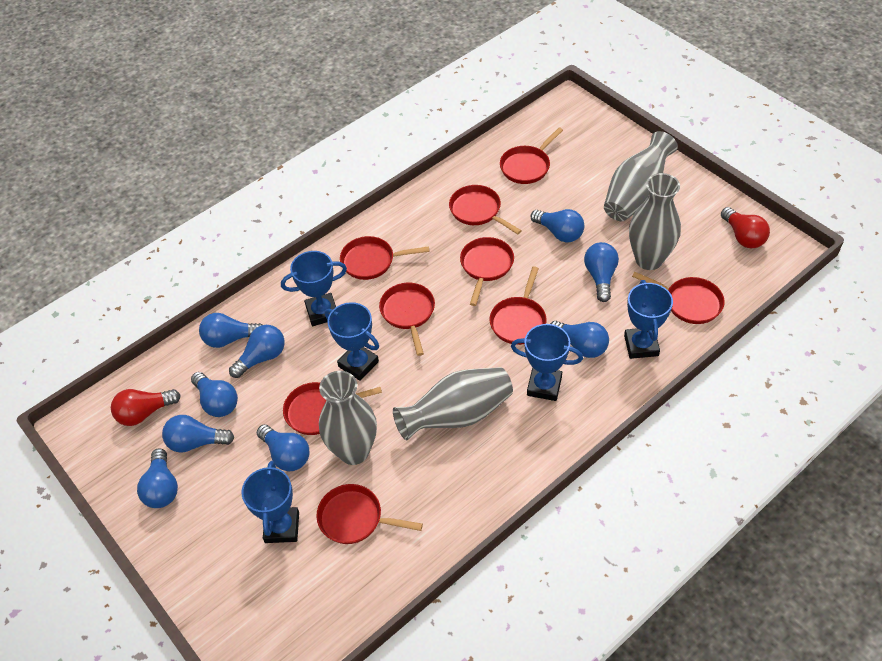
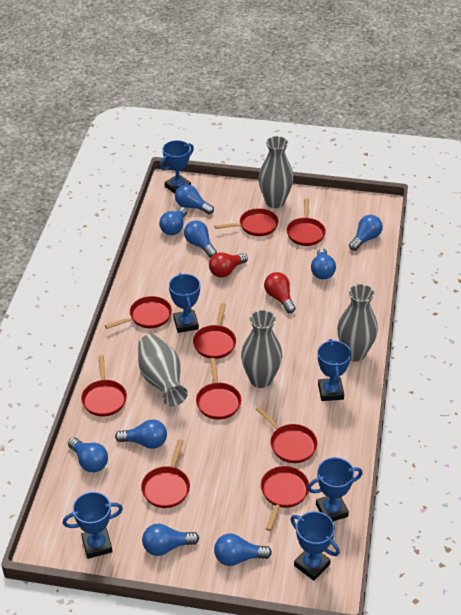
blue trophy: [242,461,299,543] [281,251,347,326] [325,302,379,381] [511,324,583,401] [624,280,673,359] = 5 -> [63,492,123,559] [160,140,194,194] [169,273,200,333] [290,511,340,581] [307,457,363,521] [318,339,351,401] = 6

